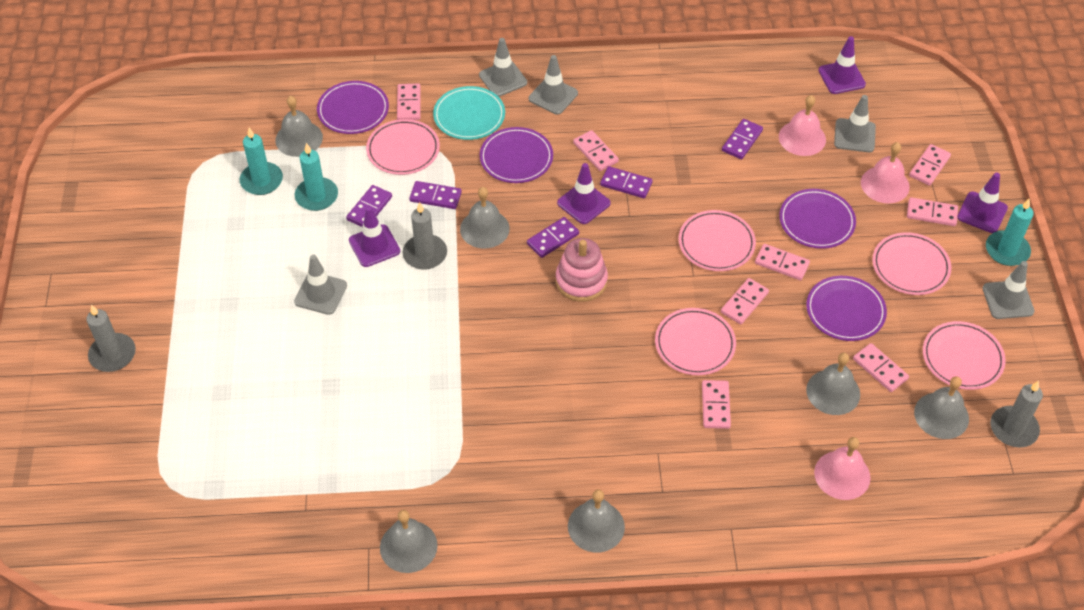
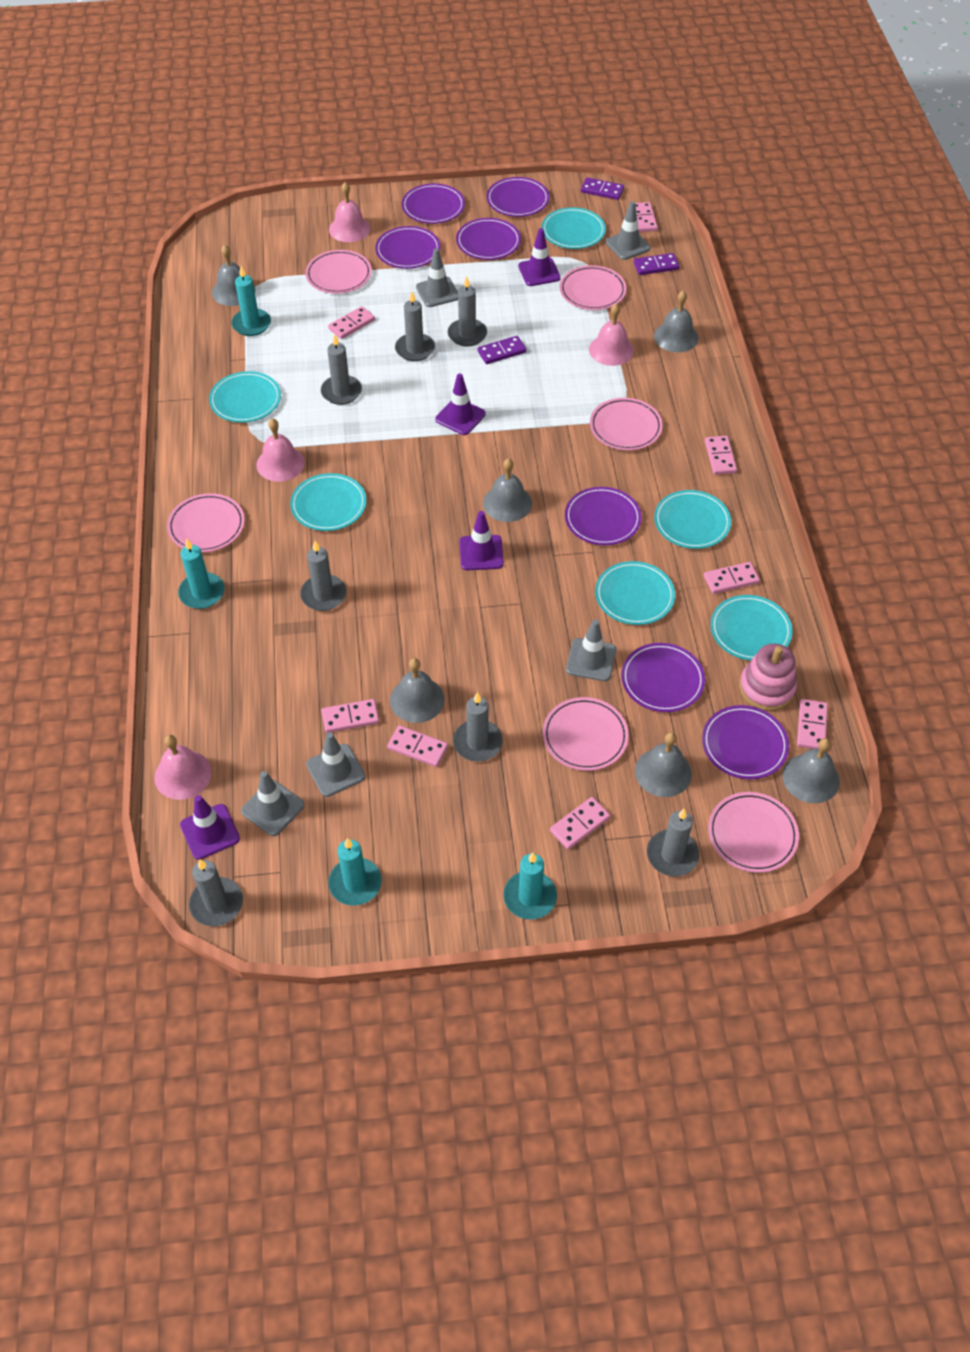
grey candle: [86,305,136,372] [403,202,447,270] [990,381,1043,447] = 3 -> [189,859,243,926] [300,541,346,611] [321,334,362,405] [395,291,435,361] [448,276,487,346] [453,692,503,761] [647,809,699,877] = 7
pink bell: [779,95,826,156] [814,437,871,500] [861,142,910,203] = 3 -> [155,735,212,800] [257,418,305,482] [329,182,371,242] [589,304,634,366] = 4
pink plate: [366,119,440,175] [655,308,736,375] [679,210,756,271] [872,232,951,295] [923,321,1006,390] = 5 -> [167,493,245,553] [305,250,372,294] [543,697,629,771] [560,265,626,310] [590,398,663,451] [708,792,799,873] = 6
purple domino: [346,185,392,227] [409,181,462,209] [527,217,579,258] [600,166,653,198] [722,119,763,159] = 5 -> [478,336,526,364] [581,177,624,200] [634,253,680,275] = 3
purple plate: [317,81,389,134] [480,127,553,183] [779,189,856,249] [806,276,887,341] = 4 -> [375,226,441,269] [402,184,465,224] [456,218,521,260] [487,177,549,217] [565,487,641,545] [621,643,705,712] [702,705,789,779] = 7
turquoise candle: [240,128,283,195] [295,143,338,211] [986,198,1034,266] = 3 -> [178,538,224,609] [231,266,271,336] [328,838,382,906] [503,852,557,920] = 4
turquoise plate: [433,86,505,140] = 1 -> [209,371,281,423] [290,473,367,531] [541,207,606,249] [595,561,675,625] [654,490,731,549] [710,595,793,661] = 6

